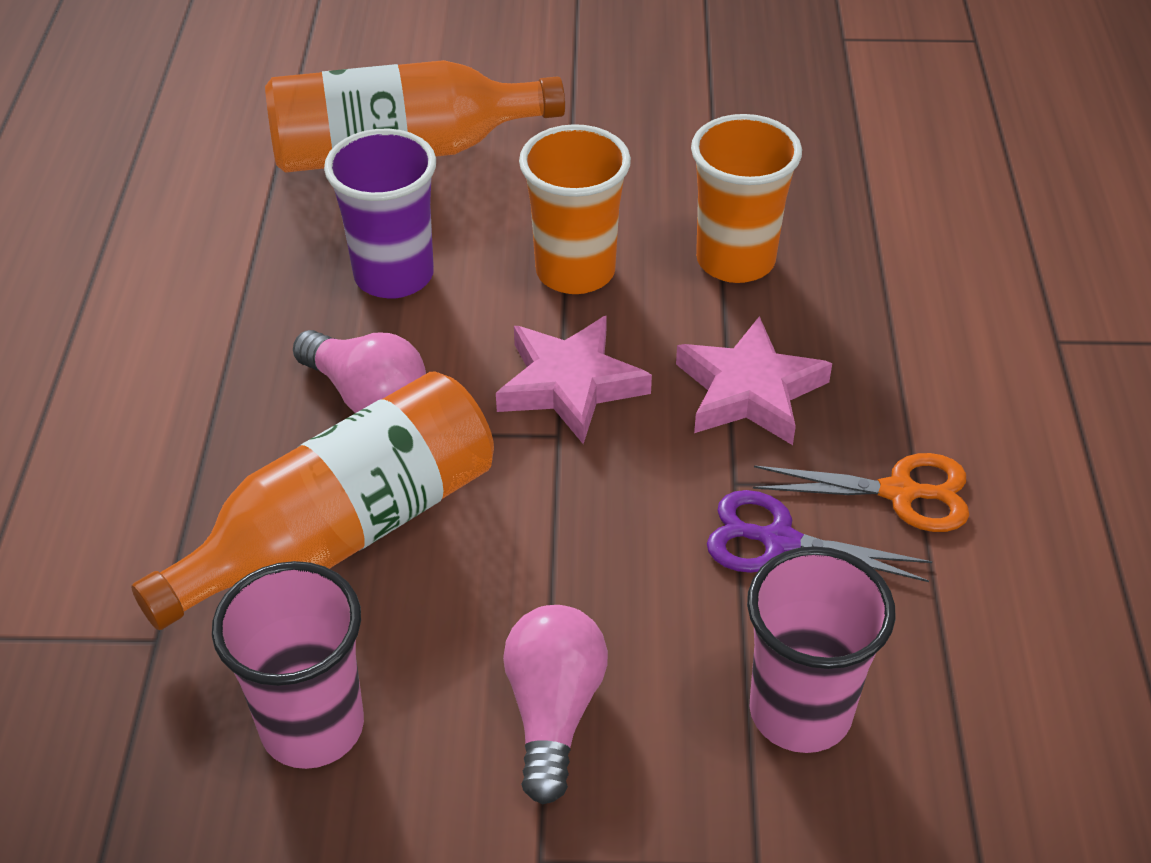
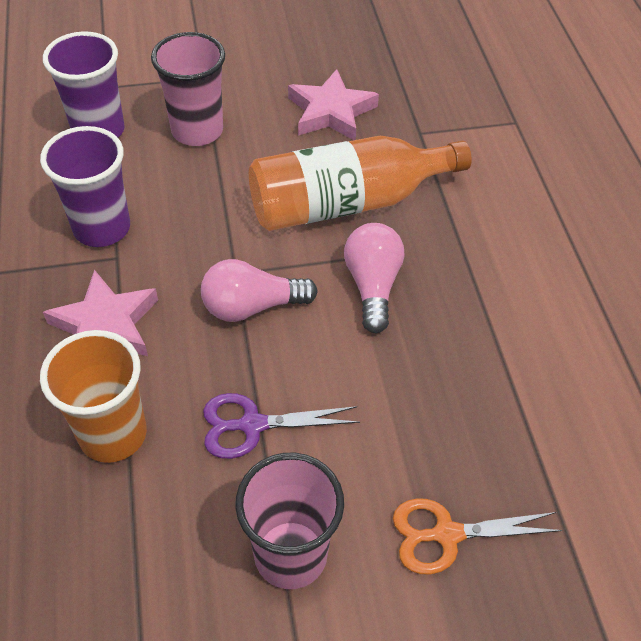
orange bottle: [131,372,494,630] [265,60,565,173] = 2 -> [249,136,472,231] = 1
orange cup: [519,124,631,294] [691,114,802,283] = 2 -> [40,330,147,463] = 1
purple cup: [324,129,436,299] = 1 -> [40,126,130,247] [43,31,125,138] = 2

